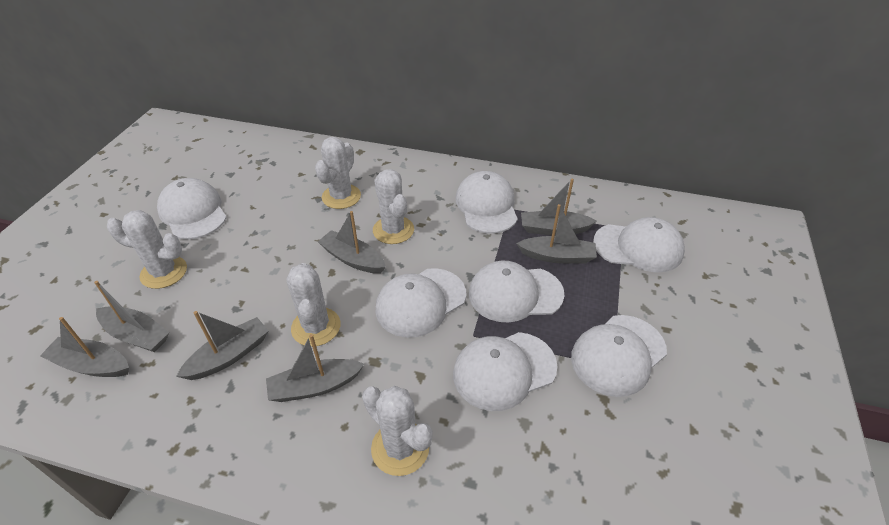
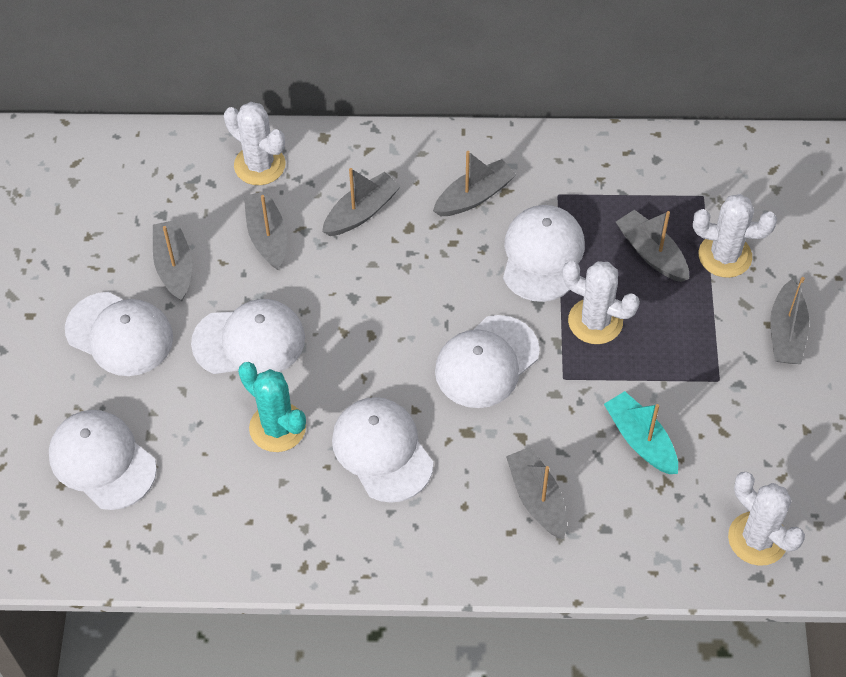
turquoise boat: none = 0 -> [604,391,678,474] = 1
turquoise cactus: none = 0 -> [238,362,306,452] = 1
white cactus: [107,210,187,289] [287,263,340,347] [315,137,361,209] [362,386,433,476] [373,169,414,244] = 5 -> [224,102,286,185] [562,261,640,344] [693,194,777,278] [728,472,805,566] = 4
white cap: [157,178,227,240] [375,268,466,338] [453,332,557,411] [456,171,518,233] [469,261,565,322] [571,315,667,397] [593,217,685,272] = 7 -> [49,410,157,510] [65,292,173,376] [191,299,305,374] [332,397,433,503] [435,315,540,408] [503,205,585,302] = 6

